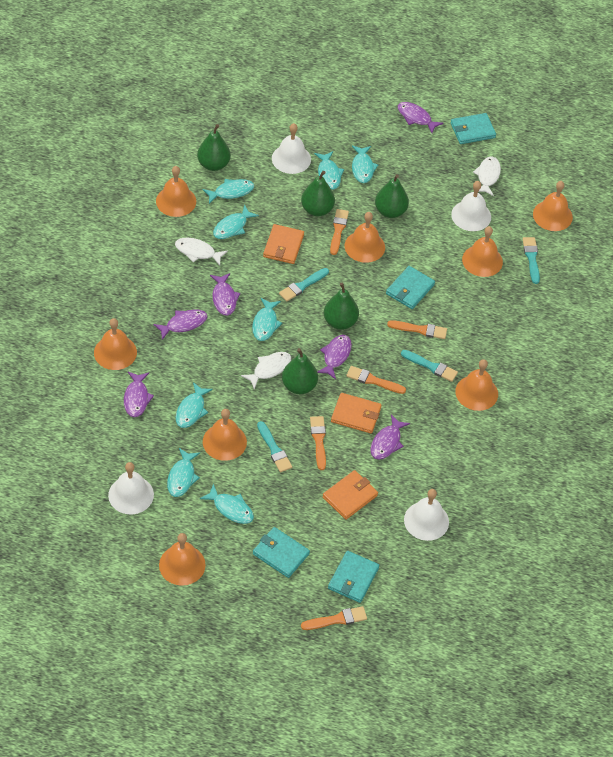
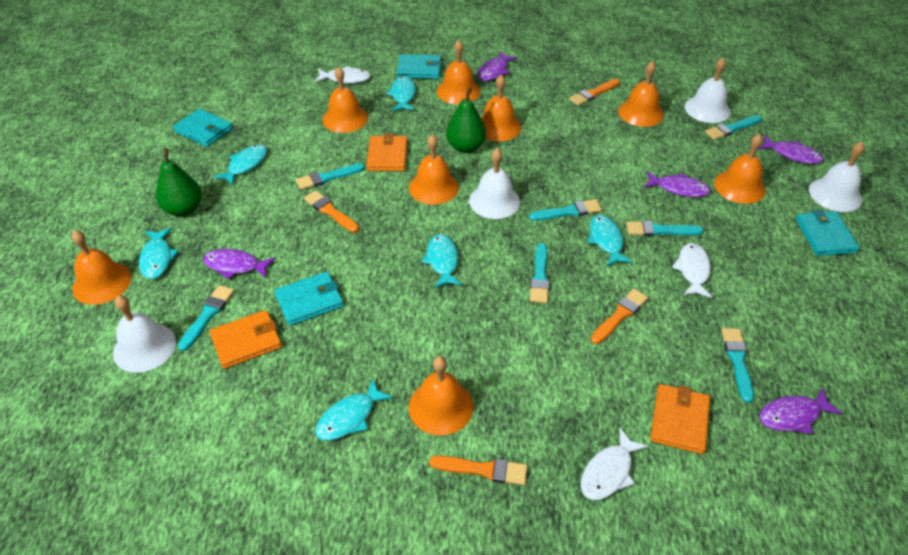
green pear: [197,124,231,171] [282,348,318,394] [301,171,335,216] [324,283,359,330] [375,174,409,218] = 5 -> [156,148,202,216] [446,87,486,153] = 2
orange brush: [301,606,367,630] [310,416,326,470] [330,209,349,255] [346,366,406,394] [387,320,447,339] = 5 -> [304,190,359,233] [429,456,527,485] [569,79,620,106] [591,289,648,344] = 4
purple fish: [124,372,154,417] [153,309,208,340] [210,273,240,316] [317,335,352,380] [371,414,410,460] [398,102,443,133] = 6 -> [203,249,276,280] [477,51,517,81] [644,171,711,197] [758,135,823,164] [759,388,843,434] = 5
turquoise brush: [257,421,292,472] [279,268,329,301] [401,350,458,382] [523,237,540,284] = 4 -> [178,285,234,351] [296,163,365,190] [529,199,602,221] [530,243,549,303] [627,221,704,236] [705,115,762,140] [721,328,754,403] = 7
turquoise fish: [167,448,200,497] [176,382,213,428] [200,483,254,524] [203,179,254,204] [213,204,259,239] [252,298,282,341] [314,151,344,190] [352,146,378,183] = 8 -> [139,228,179,279] [213,144,267,186] [315,378,393,441] [386,76,416,111] [421,234,462,288] [587,215,633,267] = 6

